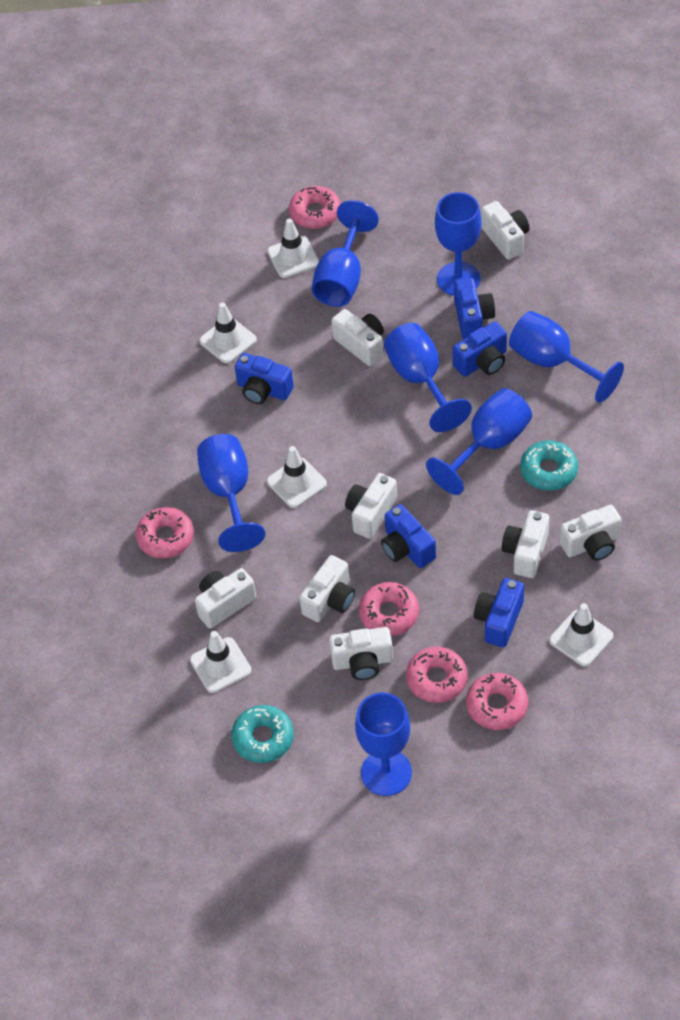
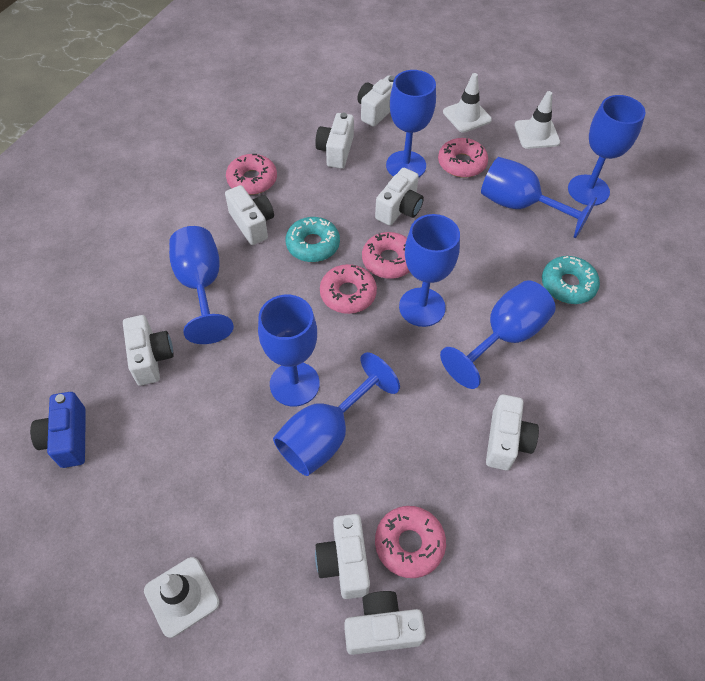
blue camera: [235,353,294,404] [381,504,436,568] [453,321,507,377] [454,278,495,339] [474,578,524,647] = 5 -> [30,392,86,468] = 1
blue goblet: [197,434,265,552] [311,200,379,307] [355,693,412,796] [384,323,472,432] [426,388,532,495] [435,192,481,296] [509,311,624,403] = 7 -> [169,226,234,344] [258,295,320,407] [273,352,400,476] [386,70,436,178] [399,214,460,327] [440,280,556,389] [481,157,597,238] [568,95,646,206] = 8
white traffic cone: [190,631,252,693] [199,302,257,363] [267,219,319,278] [267,446,327,508] [549,603,613,667] = 5 -> [144,557,220,638] [443,73,492,133] [514,91,560,149] = 3

